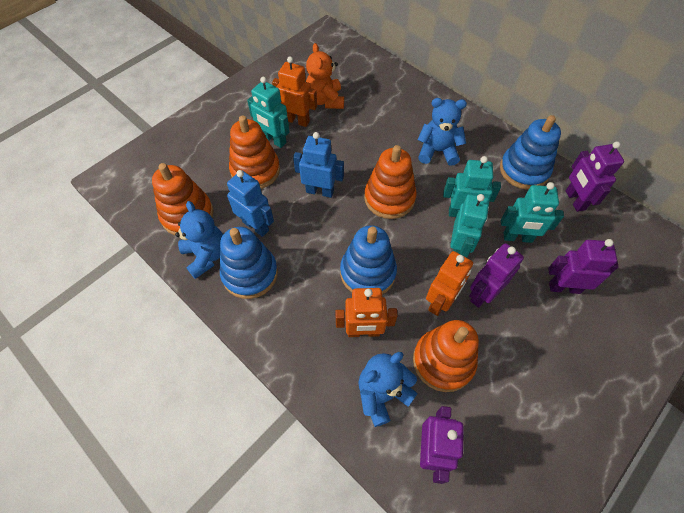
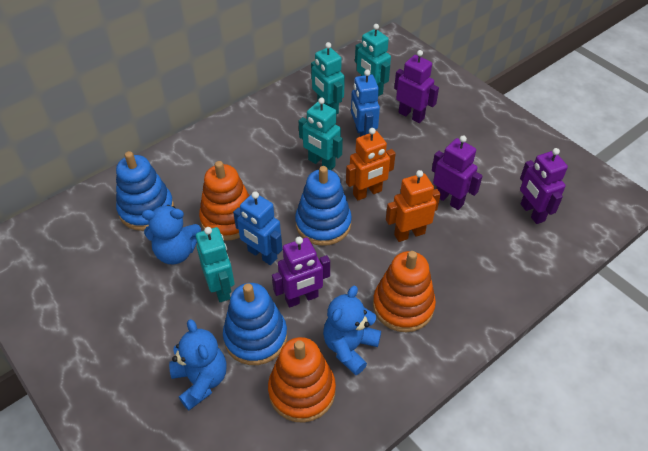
orange robot: [272,56,317,127] [335,288,398,337] [426,251,473,316] = 3 -> [346,128,396,201] [386,170,441,242] = 2
orange stacking toy: [152,163,213,235] [229,116,280,189] [364,145,417,219] [413,320,479,392] = 4 -> [199,161,250,241] [268,337,336,423] [373,251,436,332] = 3
orange teddy bear: [306,43,344,109] = 1 -> none = 0

